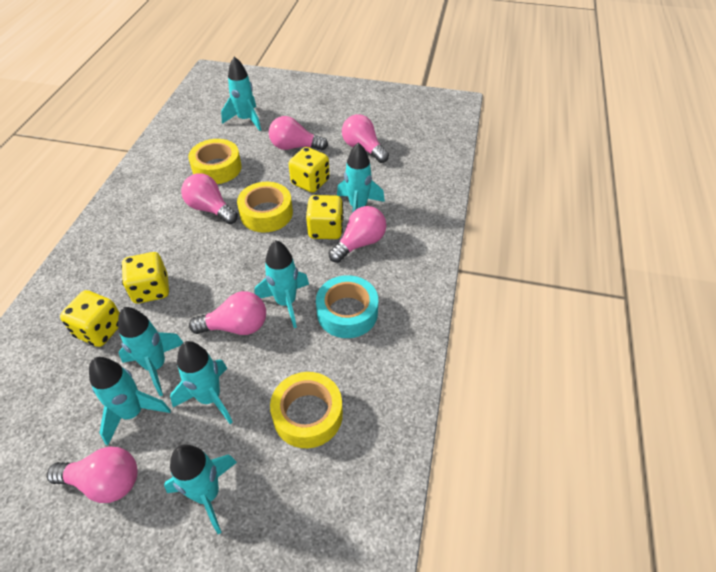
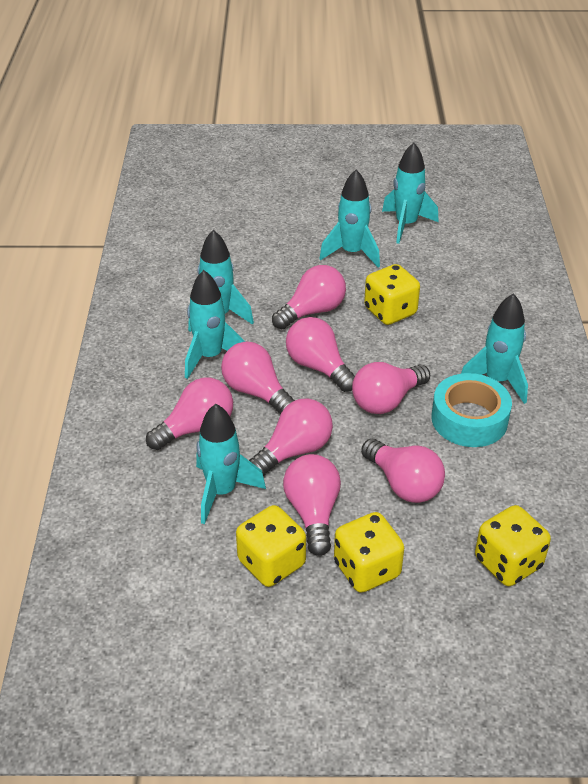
pink light bulb: [47,446,138,503] [181,173,238,224] [189,291,266,335] [269,116,328,150] [329,206,386,263] [342,114,389,163] = 6 -> [146,378,233,450] [221,342,295,415] [249,398,333,476] [272,265,346,329] [283,454,341,556] [286,317,355,392] [352,362,430,414] [361,438,445,503] = 8
turquoise rocket: [89,357,171,445] [118,307,184,396] [164,444,237,534] [170,341,233,424] [221,56,261,131] [254,240,309,328] [337,142,385,213] = 7 -> [185,270,245,379] [188,230,254,332] [196,404,266,524] [319,170,380,267] [382,142,439,244] [461,293,528,404] = 6
yellow tape: [188,139,242,184] [237,182,293,232] [270,372,343,448] = 3 -> none = 0

